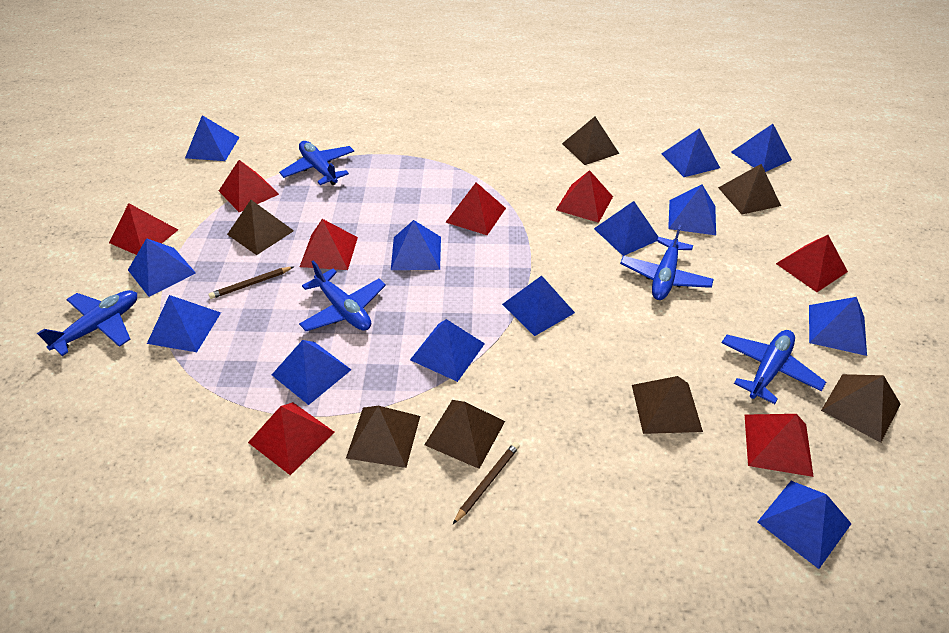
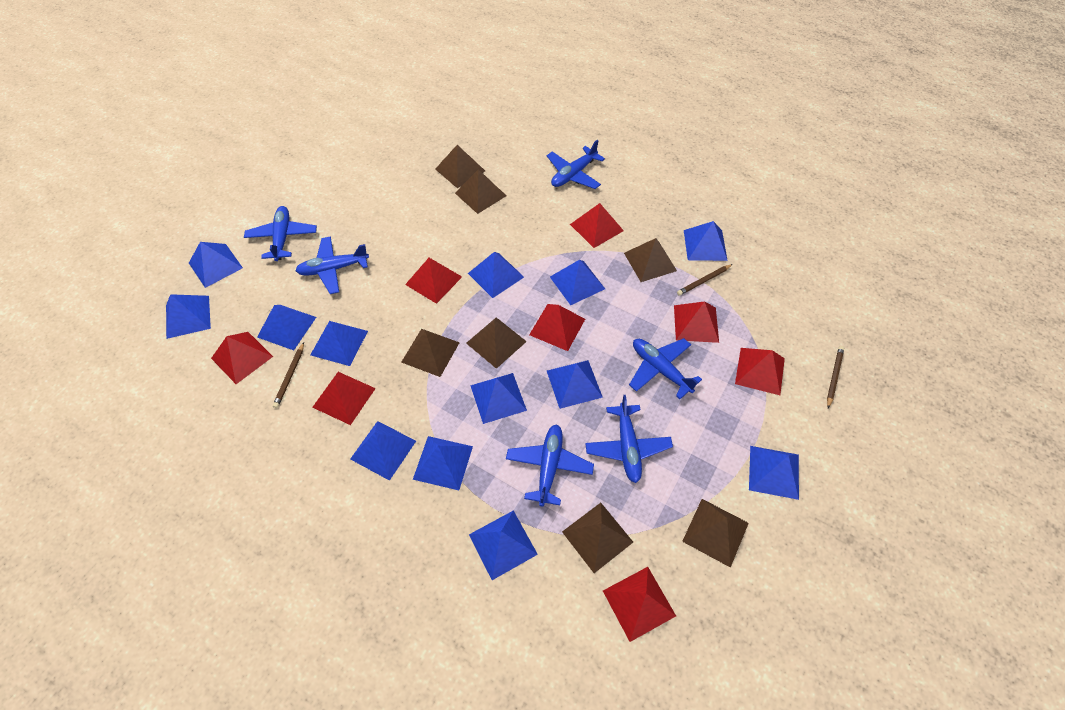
blue plane: [37,290,137,356] [279,141,354,185] [299,260,386,331] [620,225,714,300] [722,330,826,404] = 5 -> [244,206,317,261] [295,236,369,294] [506,424,594,507] [547,140,605,189] [585,395,673,483] [629,338,702,399] = 6
brown pencil: [208,267,293,299] [453,442,520,524] = 2 -> [273,342,304,408] [677,264,733,296] [827,346,844,408] = 3

